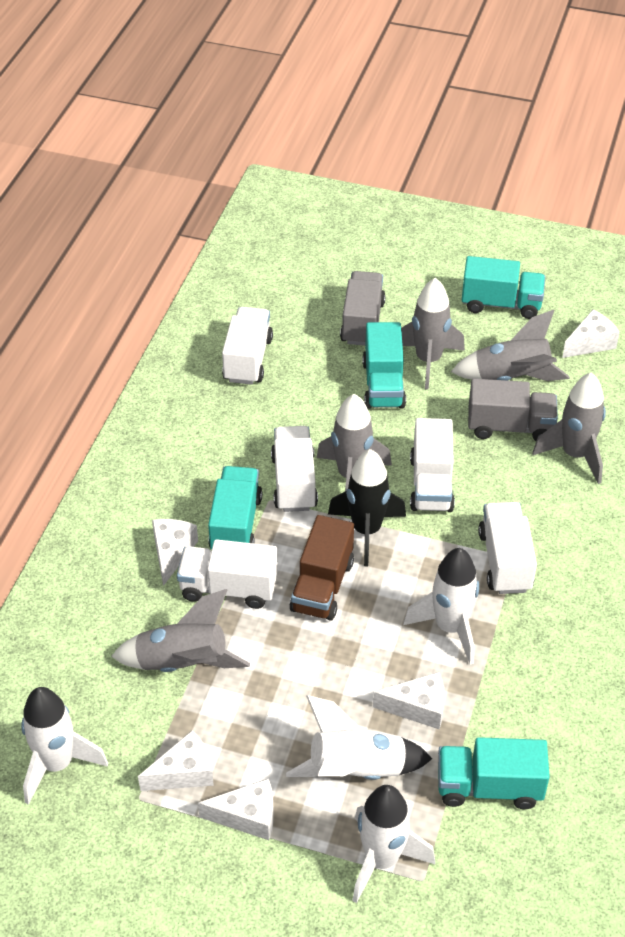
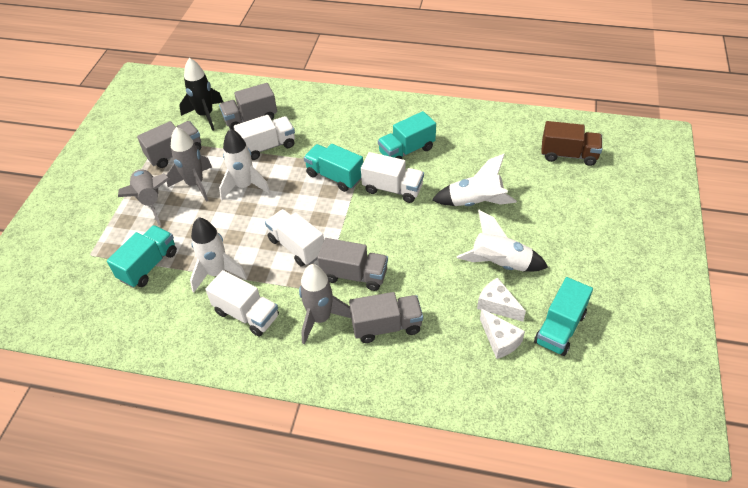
grey rocket: [111,589,250,672] [317,394,392,491] [401,278,465,390] [451,310,570,381] [532,372,606,484] = 5 -> [118,169,170,226] [166,127,212,202] [299,264,351,344] = 3
grey truck: [340,271,386,346] [468,379,558,441] = 2 -> [137,121,201,168] [219,83,277,131] [317,238,388,291] [349,292,423,343] = 4
white cheese: [138,730,214,791] [152,519,198,586] [198,778,274,840] [373,672,445,729] [562,310,620,358] = 5 -> [477,277,526,321] [480,308,525,359] = 2
white truck: [177,539,278,609] [222,307,273,385] [271,426,318,512] [410,418,455,512] [478,502,537,594] = 5 -> [205,270,279,337] [234,115,295,160] [265,209,324,267] [361,152,424,203] = 4

